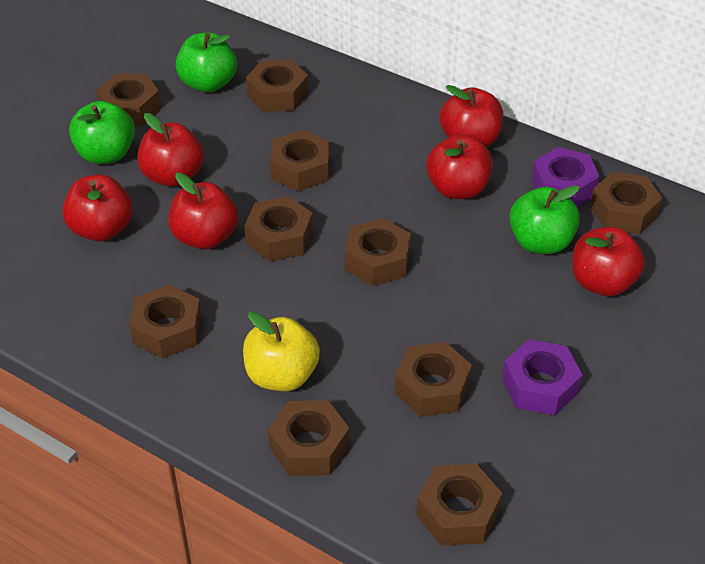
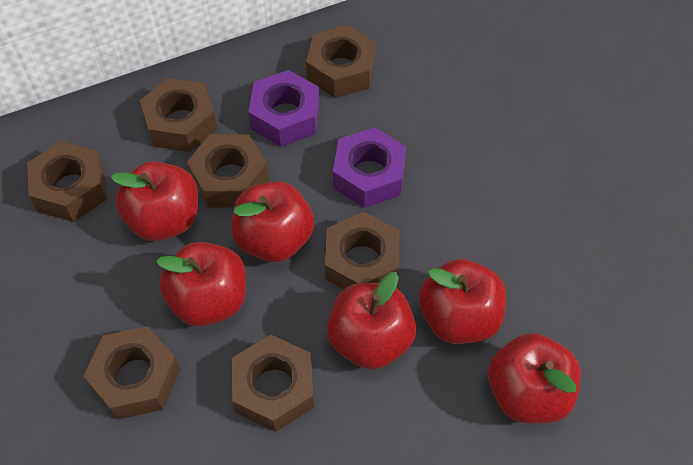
brown nut: [96,74,161,126] [129,285,202,359] [244,196,313,261] [246,60,308,112] [268,400,349,476] [270,130,330,191] [345,218,411,286] [394,342,472,417] [416,464,503,546] [590,172,663,234] = 10 -> [27,141,107,222] [84,326,180,420] [140,78,217,152] [187,134,269,208] [232,335,314,432] [306,25,376,98] [325,212,399,290] = 7
green apple: [69,101,135,164] [176,33,237,93] [509,185,580,254] = 3 -> none = 0
yellow apple: [243,312,320,391] = 1 -> none = 0

